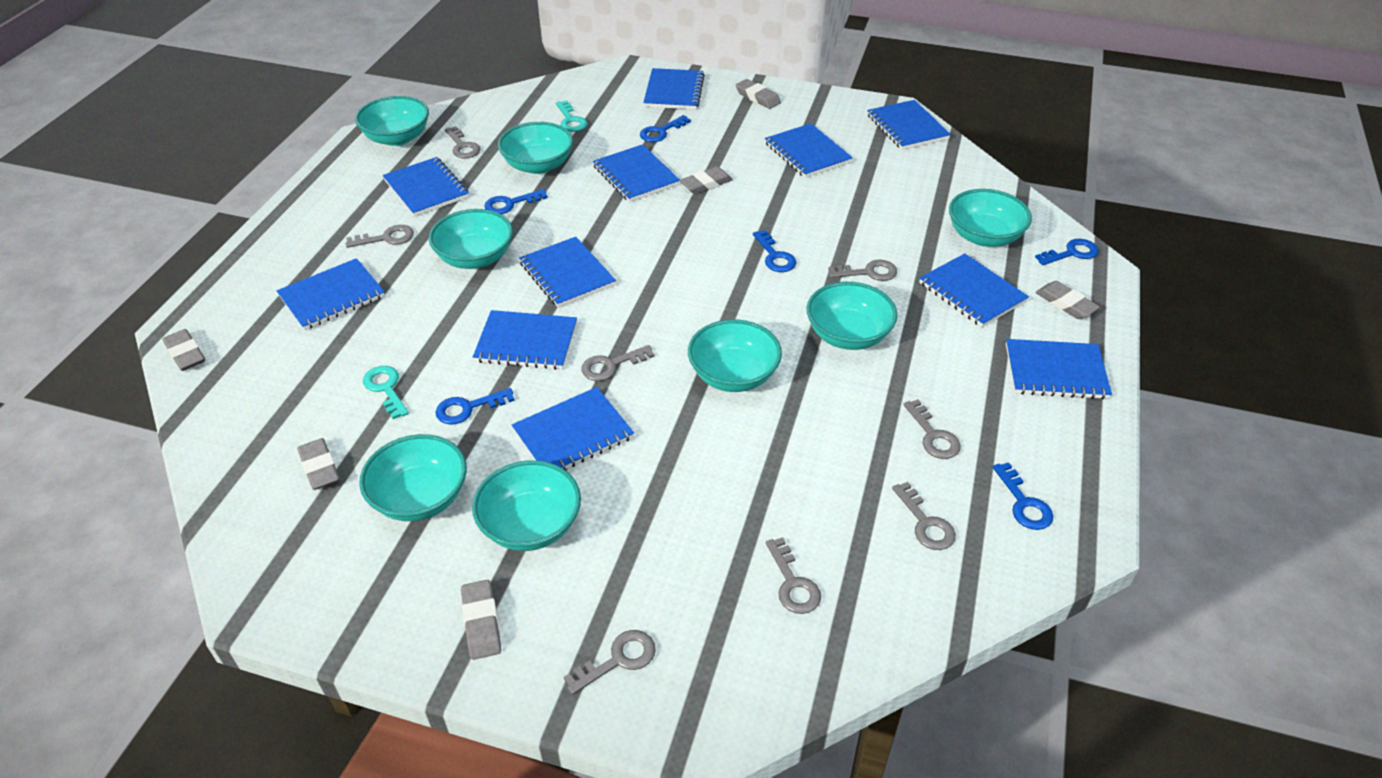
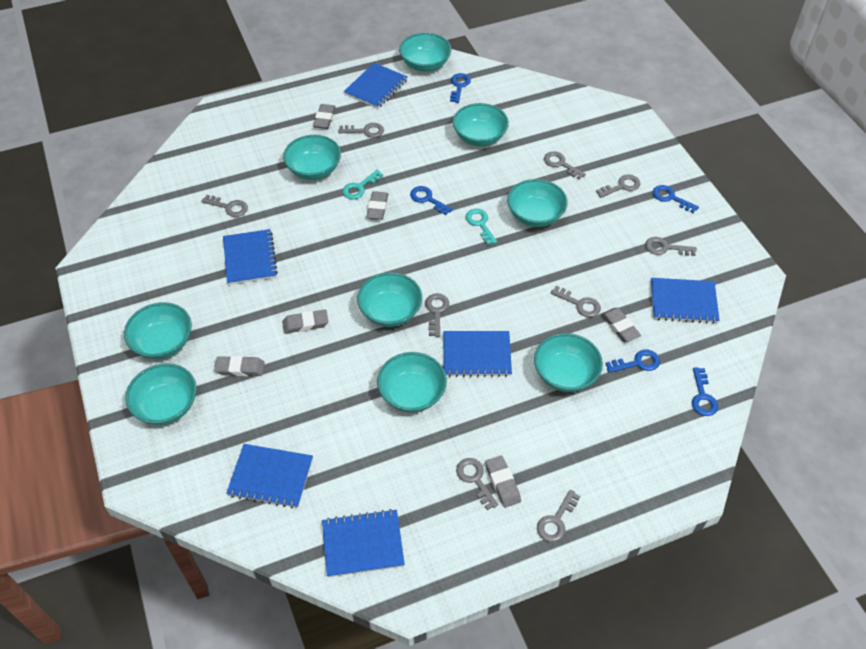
blue key: [436,388,515,425] [484,189,548,214] [640,115,691,142] [753,230,797,272] [993,462,1053,530] [1035,239,1099,265] = 6 -> [410,186,453,215] [450,73,471,103] [606,349,660,373] [653,185,699,213] [692,367,718,416] = 5
blue notebook: [277,258,385,330] [383,157,469,217] [473,310,577,370] [512,387,634,470] [519,237,616,308] [593,144,680,202] [643,68,705,109] [765,123,853,178] [867,100,951,150] [919,253,1029,327] [1006,339,1112,399] = 11 -> [223,229,278,285] [226,444,313,508] [322,509,405,577] [344,63,407,109] [443,331,512,377] [651,278,720,324] = 6
grey key: [345,225,414,248] [445,126,480,158] [564,630,656,695] [581,345,654,381] [766,537,821,614] [828,260,897,281] [892,482,956,550] [903,399,961,459] = 8 -> [201,195,248,217] [338,123,384,138] [425,293,449,337] [456,458,498,510] [537,490,581,542] [544,151,586,180] [551,286,601,317] [596,174,640,198] [645,237,697,256] = 9
turquoise bowl: [355,96,429,146] [359,434,467,521] [429,209,513,269] [472,460,581,551] [498,122,573,174] [688,319,782,392] [807,282,898,350] [949,189,1032,247] = 8 -> [124,302,192,359] [125,363,197,425] [283,135,341,180] [357,272,422,327] [377,352,447,413] [399,33,451,72] [453,103,509,146] [507,179,568,227] [534,333,603,392] = 9

